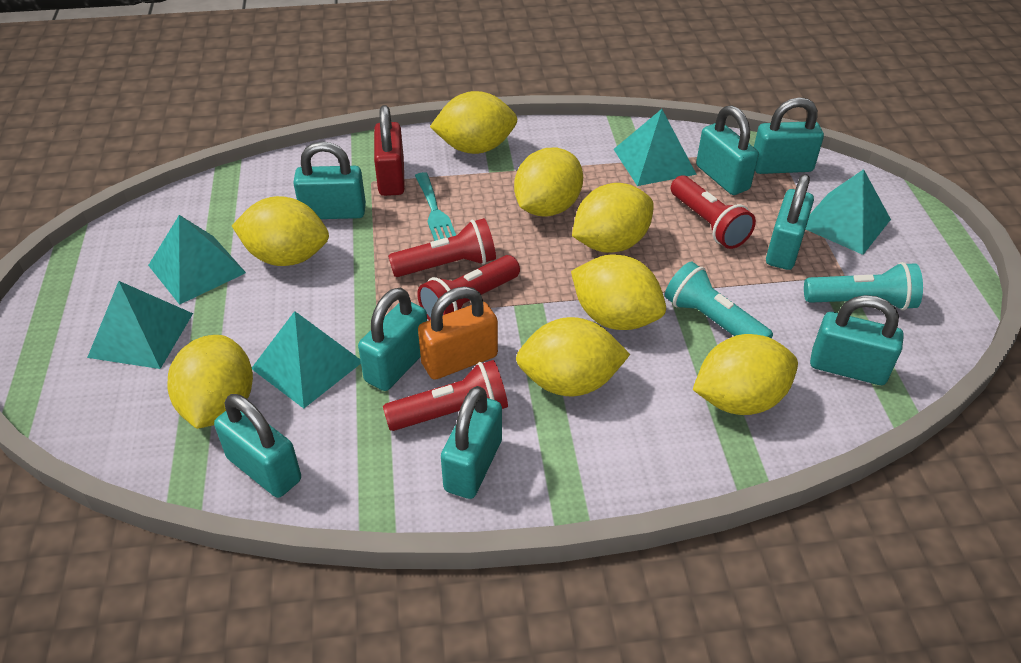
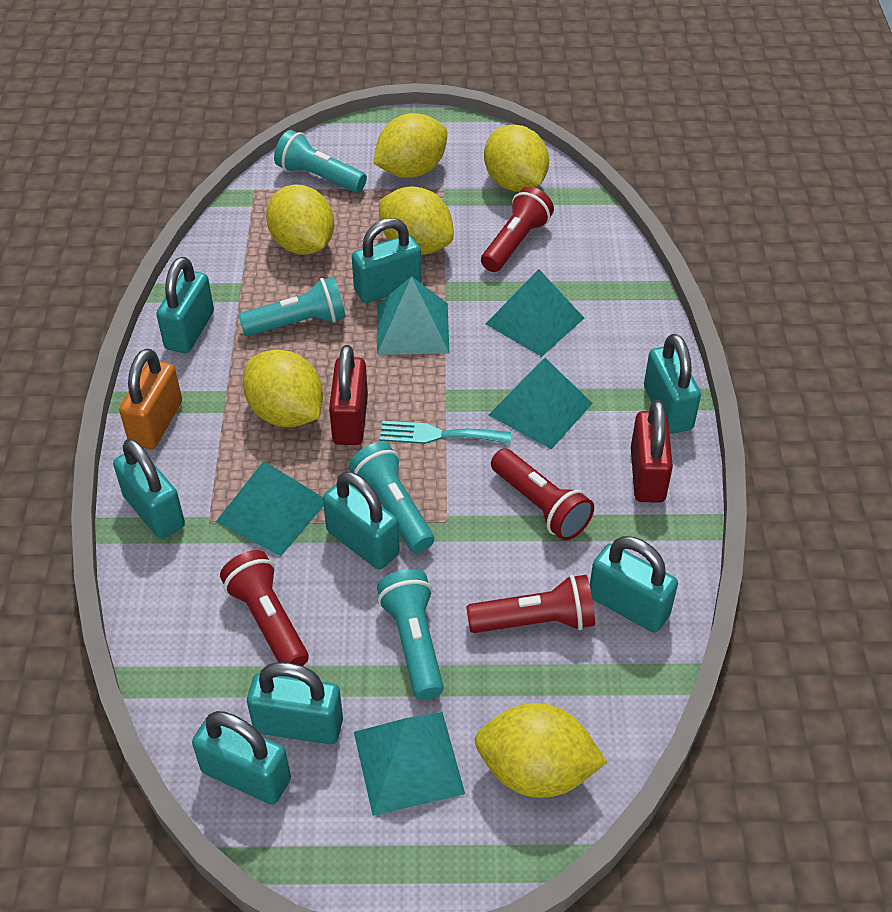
red padlock: [374,105,405,196] = 1 -> [329,345,368,445] [631,400,673,503] = 2
turquoise flashlight: [665,262,773,338] [804,262,923,310] = 2 -> [238,277,346,336] [274,130,367,193] [349,442,434,553] [377,569,444,700] = 4
yellow lemon: [167,335,253,429] [232,196,329,266] [430,91,517,154] [514,147,583,217] [516,317,630,396] [571,254,666,330] [572,183,654,253] [693,334,798,415] = 8 -> [243,349,323,427] [266,185,334,255] [373,113,447,178] [379,186,454,255] [475,703,607,798] [484,124,549,192] = 6

